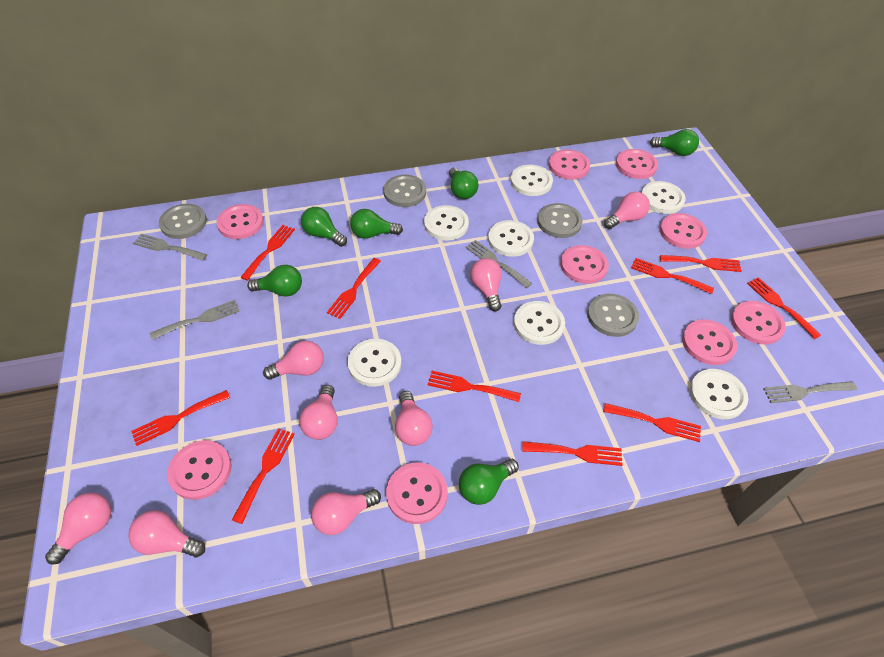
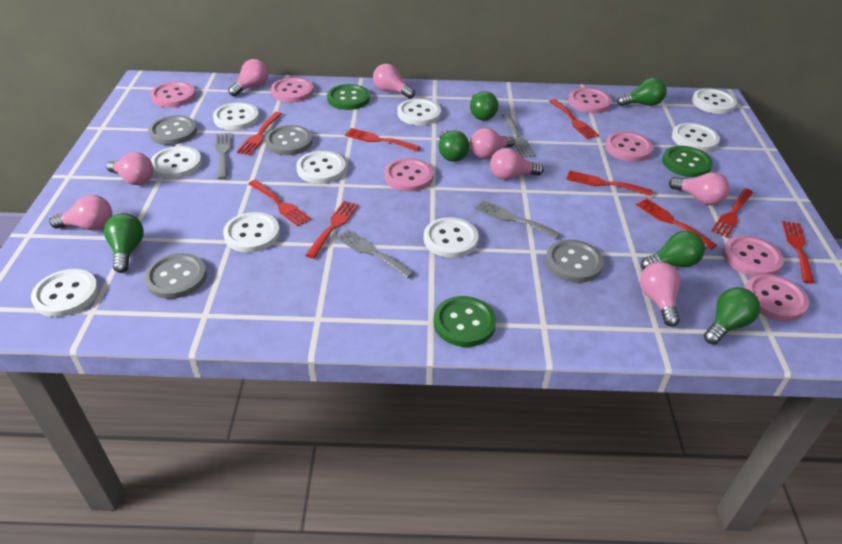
green button: none = 0 -> [327,84,370,110] [434,296,496,347] [662,146,713,177] = 3
pink button: [167,440,231,500] [217,204,264,239] [386,462,448,524] [548,149,590,180] [560,245,609,284] [616,149,658,179] [660,213,707,249] [682,320,737,365] [731,301,786,344] = 9 -> [150,82,196,107] [271,77,314,102] [384,158,434,192] [568,88,612,113] [605,131,653,162] [723,235,784,276] [745,274,809,321] = 7
red fork: [131,390,230,446] [232,428,295,524] [240,225,295,281] [327,258,381,319] [428,371,521,402] [522,441,623,466] [603,403,701,442] [631,258,714,294] [660,255,742,272] [747,277,821,339] = 10 -> [236,112,282,155] [248,180,311,226] [305,201,359,258] [345,128,420,152] [549,99,599,139] [566,170,653,196] [636,198,717,250] [711,188,753,238] [782,221,814,283] = 9
white button: [348,339,401,387] [424,205,469,241] [488,220,534,257] [510,165,553,196] [514,301,565,345] [641,181,685,214] [690,369,748,419] = 7 -> [31,269,99,317] [151,146,202,179] [213,102,259,130] [223,212,280,252] [296,151,346,184] [398,98,441,125] [424,217,479,258] [672,123,720,152] [692,88,737,114] = 9

